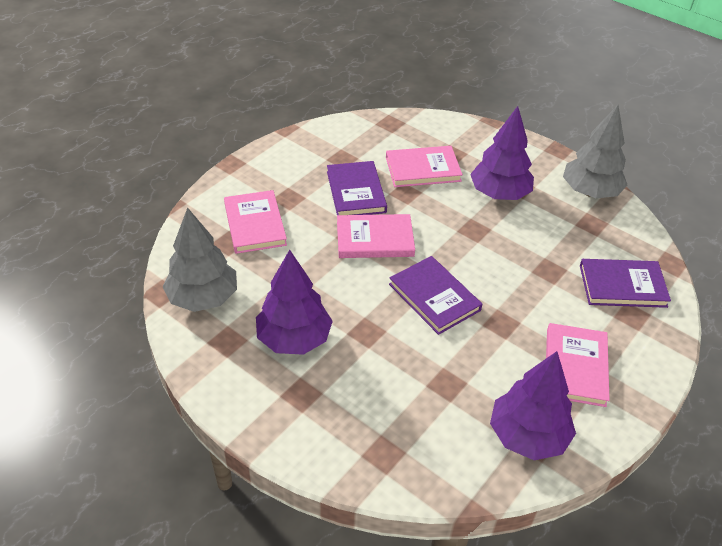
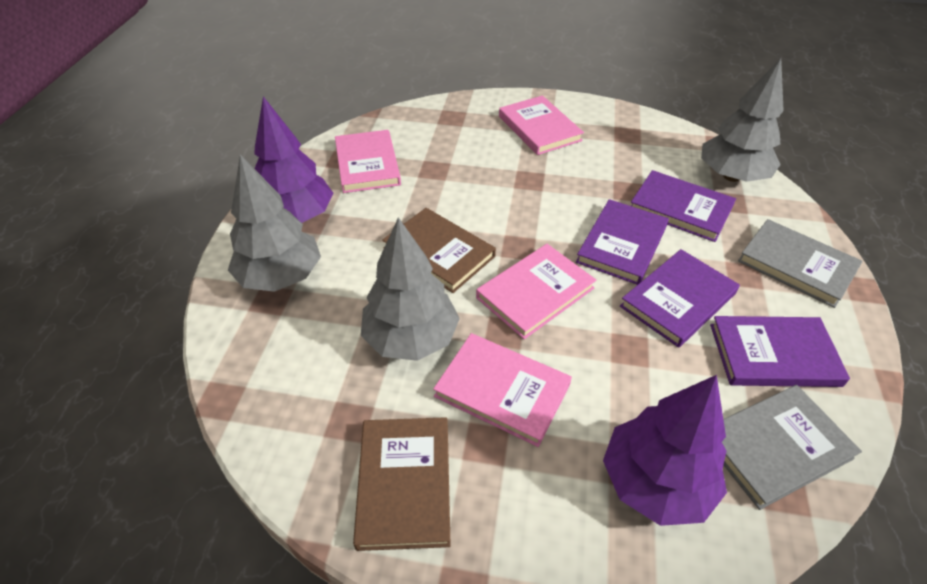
brown book: none = 0 -> [353,417,451,551] [382,208,496,293] = 2
grey book: none = 0 -> [722,385,862,510] [738,219,863,308] = 2
grey tree: [162,207,237,312] [563,105,627,198] = 2 -> [228,155,321,292] [361,217,460,361] [701,58,784,182] = 3
purple book: [327,161,387,215] [389,256,482,335] [580,259,671,308] = 3 -> [576,199,669,285] [620,249,740,348] [631,170,736,242] [710,316,850,387] = 4
purple tree: [256,250,333,355] [470,106,534,200] [490,351,576,460] = 3 -> [254,96,333,223] [603,375,727,526] = 2

